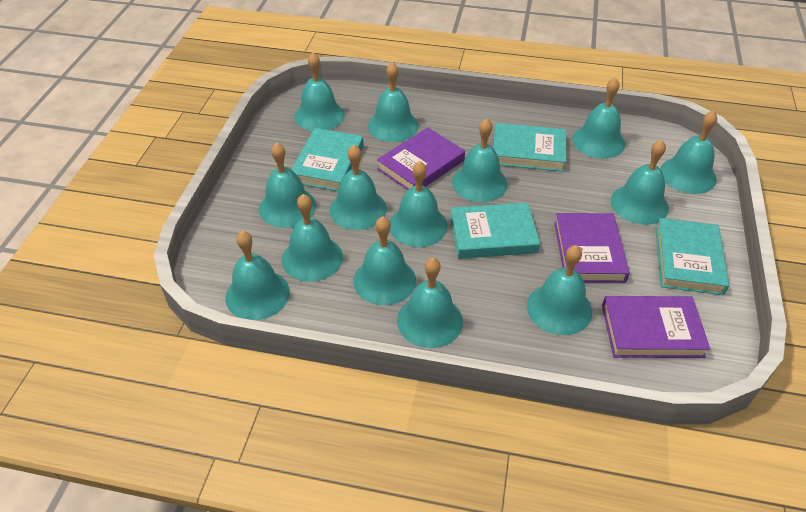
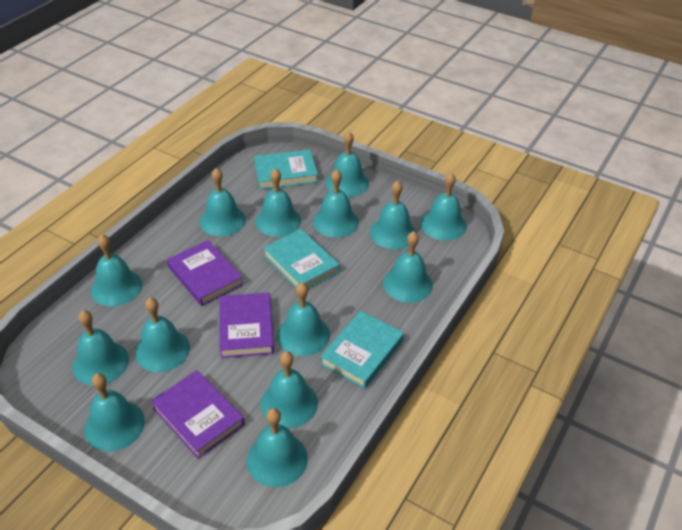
turquoise book: [291,128,364,191] [450,203,540,259] [493,123,566,172] [656,218,729,295] = 4 -> [254,150,318,189] [263,229,340,289] [320,311,404,389] = 3

